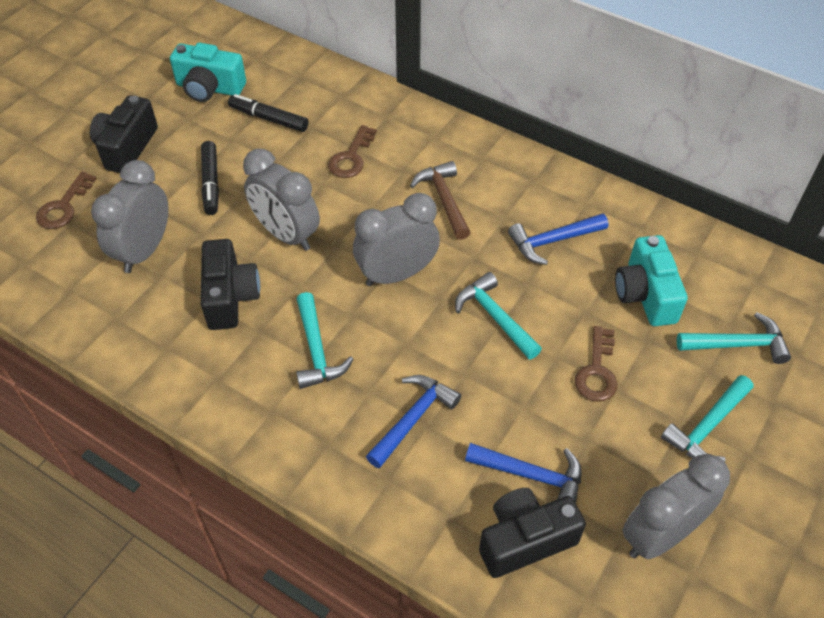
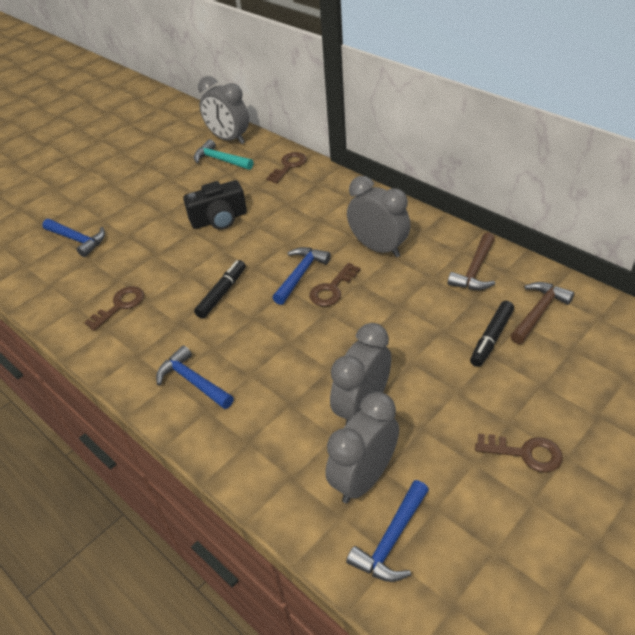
black camera: [90,95,158,173] [201,239,260,330] [479,488,586,578] = 3 -> [183,180,247,230] = 1
blue hammer: [366,375,461,469] [465,443,581,503] [508,213,608,265] = 3 -> [42,219,105,257] [156,345,234,409] [273,247,331,305] [346,480,429,582] = 4
brown hammer: [410,161,471,240] = 1 -> [448,232,496,290] [510,282,574,344] = 2
brown key: [36,172,97,229] [328,125,377,178] [575,326,617,402] = 3 -> [84,286,144,331] [266,152,307,183] [309,263,360,306] [475,433,563,473] = 4
turquoise camera: [170,43,246,102] [615,235,688,326] = 2 -> none = 0
turquoise hammer: [296,292,353,389] [455,272,542,360] [661,375,753,462] [677,312,791,364] = 4 -> [194,139,253,170] = 1

